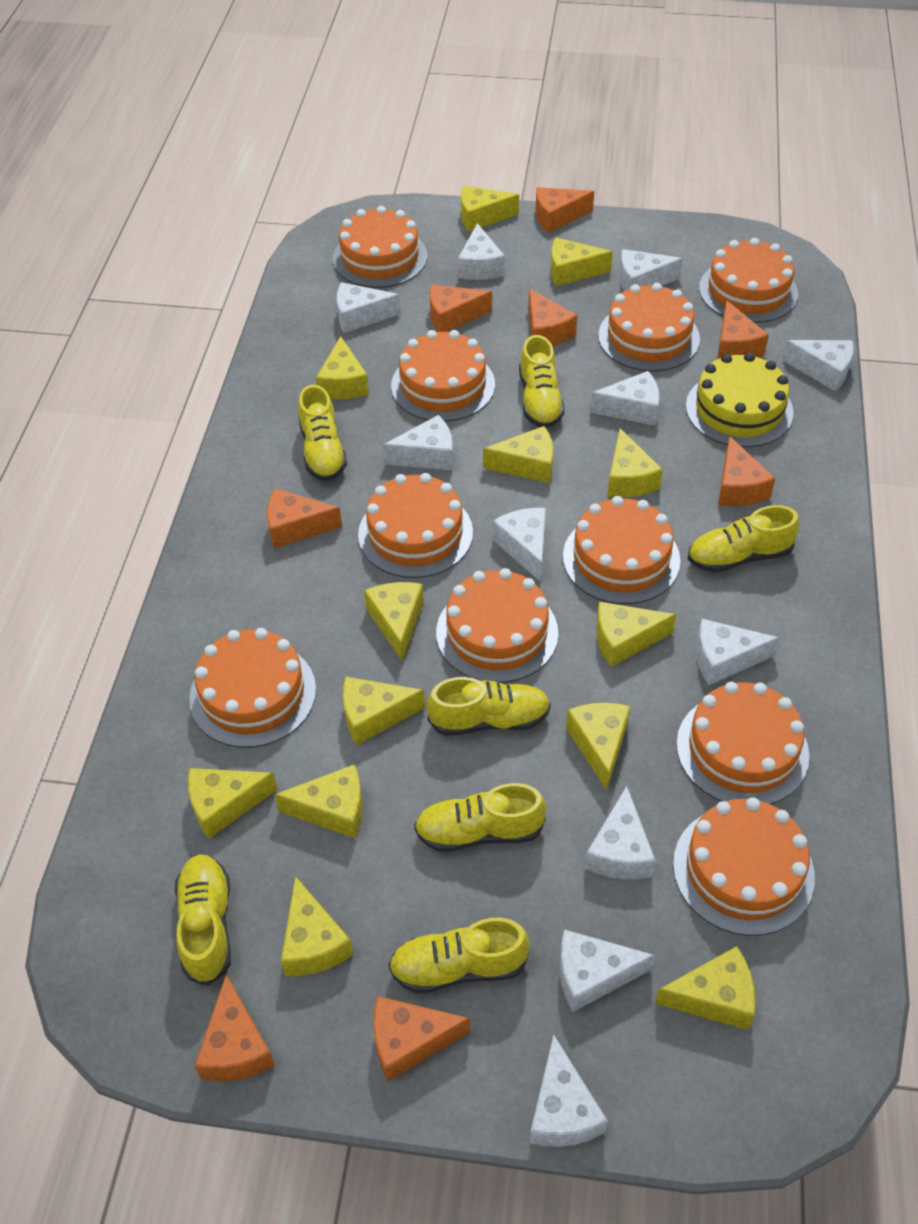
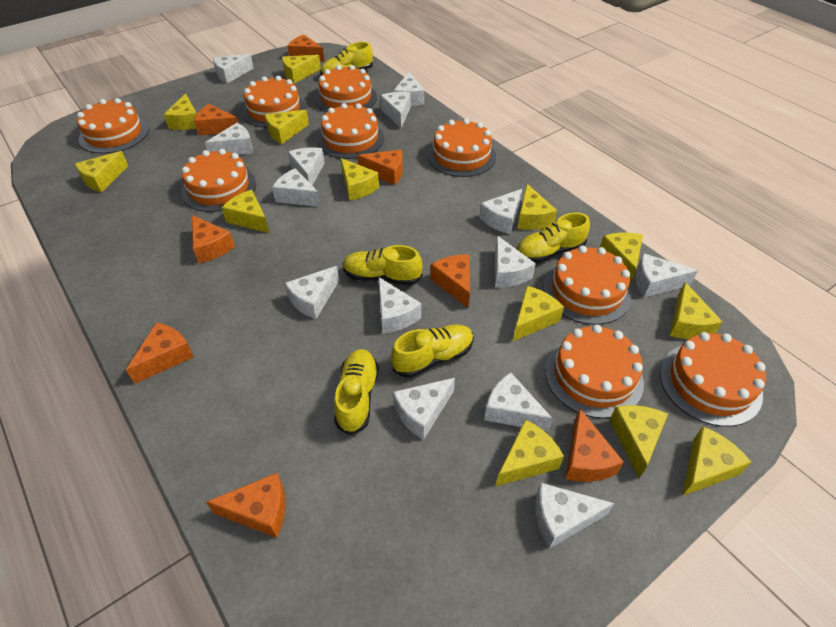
orange cake: [189,628,316,748] [333,206,427,288] [358,473,473,578] [391,330,495,422] [436,568,558,683] [563,496,680,604] [598,283,700,371] [673,797,815,936] [676,682,809,804] [699,238,798,323] = 10 -> [77,98,149,154] [181,149,256,212] [242,76,306,128] [315,65,377,112] [317,103,384,159] [427,118,496,177] [544,246,632,325] [545,325,644,418] [660,332,766,427] = 9
white cheese: [337,282,401,333] [383,415,453,470] [458,223,505,280] [492,508,546,582] [529,1034,608,1147] [560,929,655,1012] [585,786,656,879] [590,371,659,426] [619,249,683,291] [696,619,780,685] [782,340,854,392] = 11 -> [205,123,253,155] [213,54,254,84] [272,168,321,207] [285,266,339,319] [288,147,325,186] [379,277,421,334] [380,92,411,128] [393,378,455,440] [394,72,424,106] [480,189,522,234] [484,372,553,432] [495,236,536,287] [535,483,614,549] [636,253,698,298] = 14
yellow cake: [686,353,794,447] = 1 -> none = 0
yellow shoe: [175,854,231,986] [298,385,347,481] [389,918,530,994] [414,783,546,852] [427,677,551,736] [519,335,565,428] [688,505,799,573] = 7 -> [320,42,373,75] [334,349,379,435] [343,245,422,285] [391,325,474,378] [516,212,590,263] = 5

